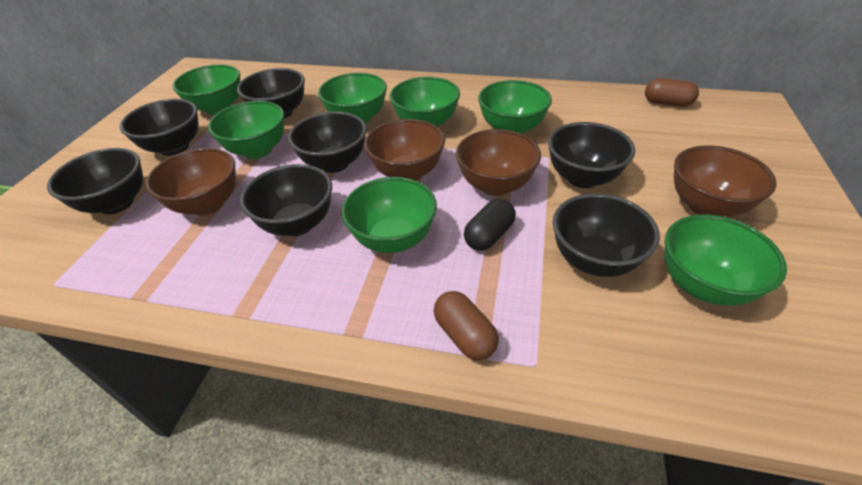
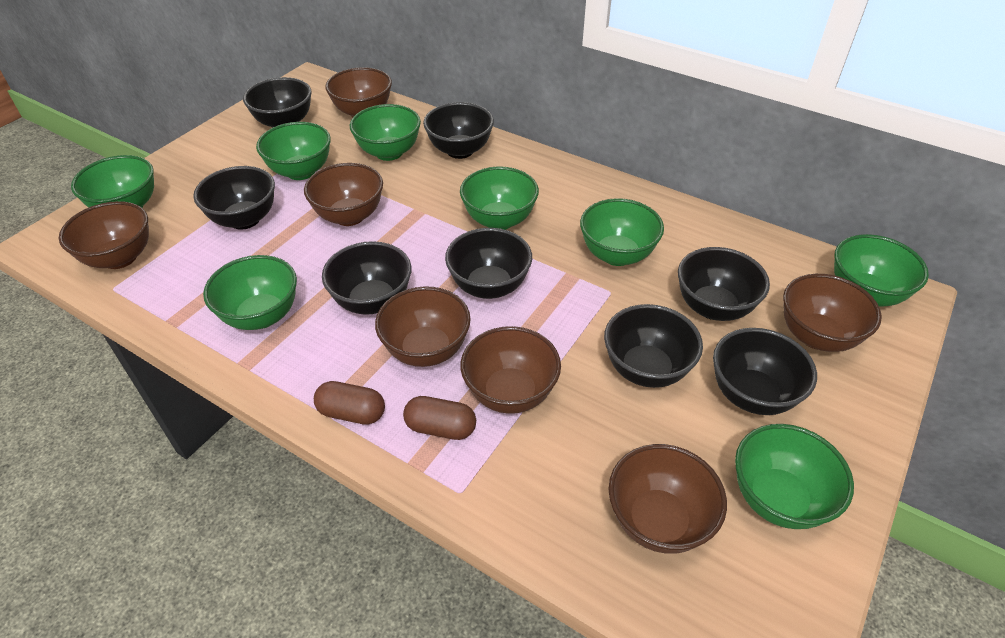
black bowl: [47,148,143,214] [120,99,199,156] [237,68,305,119] [240,164,332,236] [288,111,367,173] [548,122,635,188] [553,193,660,277] = 7 -> [193,166,275,230] [243,77,312,128] [322,241,411,315] [423,102,494,159] [445,228,532,299] [604,304,703,388] [678,247,770,321] [713,328,817,415] = 8
black capsule: [464,199,516,251] = 1 -> none = 0
brown bowl: [145,148,236,215] [364,119,445,181] [456,129,541,196] [674,145,777,217] = 4 -> [59,201,149,269] [304,163,383,226] [325,67,392,117] [375,286,471,367] [460,326,561,414] [609,444,727,554] [783,274,882,352] = 7
green bowl: [173,65,240,115] [208,101,285,159] [318,73,387,124] [341,177,437,253] [390,77,460,127] [478,80,552,134] [665,215,787,306] = 7 -> [71,155,154,208] [203,255,297,330] [256,122,331,180] [350,104,421,161] [460,166,539,230] [580,198,664,266] [735,424,854,529] [834,234,929,307] = 8

